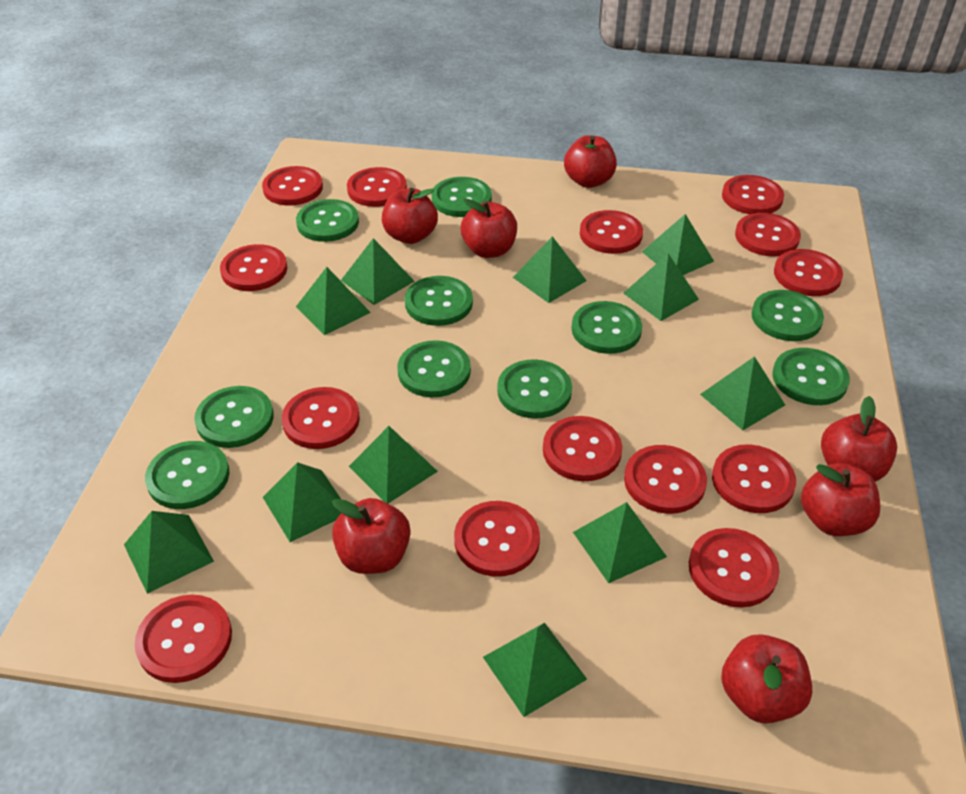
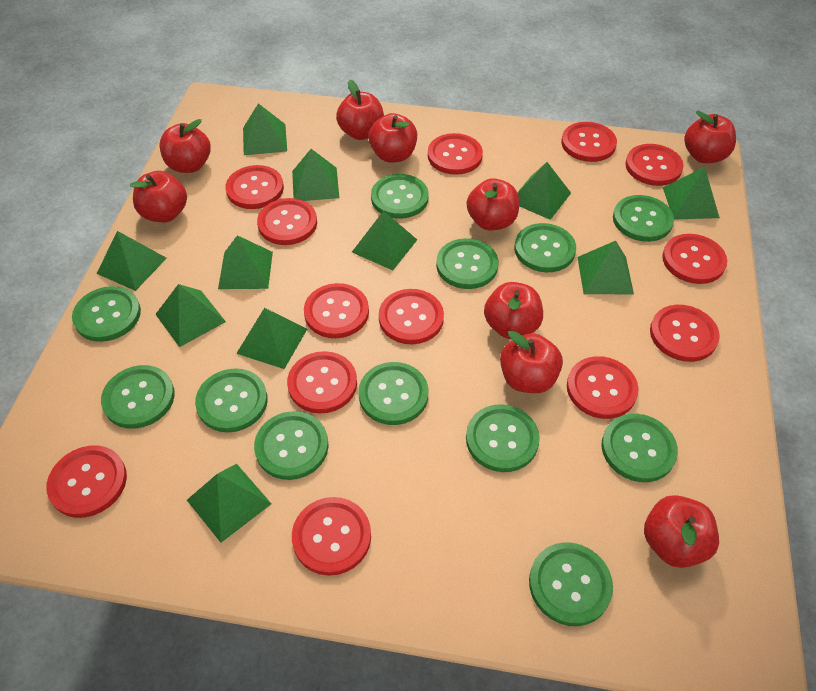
green button: [145,441,229,509] [194,386,274,448] [296,199,359,242] [397,340,471,397] [405,276,473,326] [432,177,492,217] [497,359,572,418] [571,301,642,354] [752,290,824,341] [772,348,850,405] = 10 -> [72,286,141,342] [101,365,175,429] [195,368,268,432] [254,411,329,480] [358,362,429,425] [371,174,429,219] [436,238,498,289] [466,404,540,472] [514,223,576,272] [529,542,613,626] [601,414,678,482] [613,195,674,242] = 12
red apple: [332,498,411,574] [382,188,438,244] [461,198,517,258] [564,135,617,188] [721,634,812,724] [801,463,880,536] [821,396,897,482] = 7 -> [130,171,187,222] [160,119,211,173] [336,80,384,140] [368,113,417,163] [467,178,519,230] [484,282,543,339] [500,330,563,393] [644,495,719,568] [684,111,736,163] = 9
red button: [134,595,232,683] [220,244,287,291] [262,166,323,206] [282,387,360,449] [347,167,407,207] [454,501,540,577] [543,416,622,481] [580,210,643,254] [624,445,707,514] [689,528,780,608] [712,444,796,513] [722,175,784,214] [735,213,801,256] [774,249,843,296] = 14 -> [46,445,127,518] [226,165,284,209] [257,198,317,245] [287,351,357,413] [292,497,371,576] [304,283,369,338] [379,289,444,344] [428,133,483,175] [561,122,617,162] [567,356,639,419] [625,144,684,186] [650,305,720,362] [662,234,727,284] = 13

